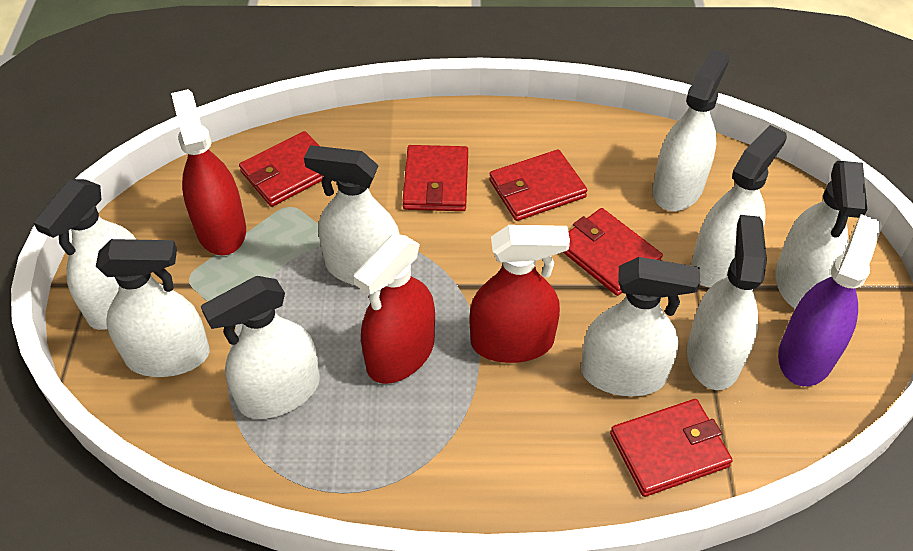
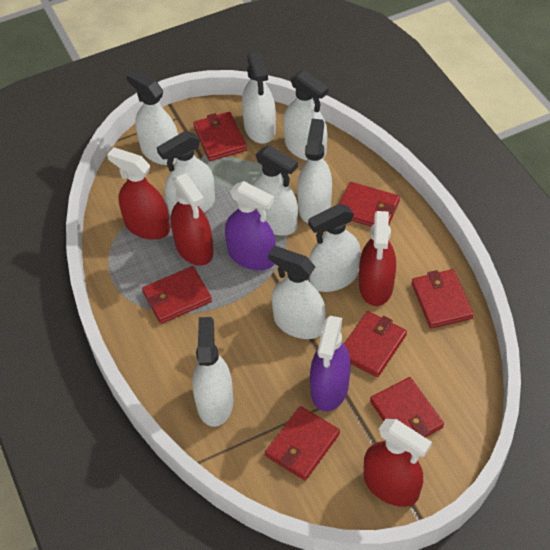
purple spray bottle: [778,214,882,386] = 1 -> [225,181,276,270] [310,316,351,412] = 2
red spray bottle: [171,89,246,255] [354,234,435,384] [470,225,570,363] = 3 -> [107,147,170,240] [171,173,213,266] [359,211,396,306] [364,419,432,507] = 4
red wallet: [239,131,323,207] [402,145,468,211] [489,150,587,221] [563,208,663,296] [610,399,733,497] = 5 -> [142,266,212,324] [193,112,247,161] [265,406,340,481] [339,182,400,227] [344,311,407,377] [370,377,444,437] [412,269,474,329] = 7

